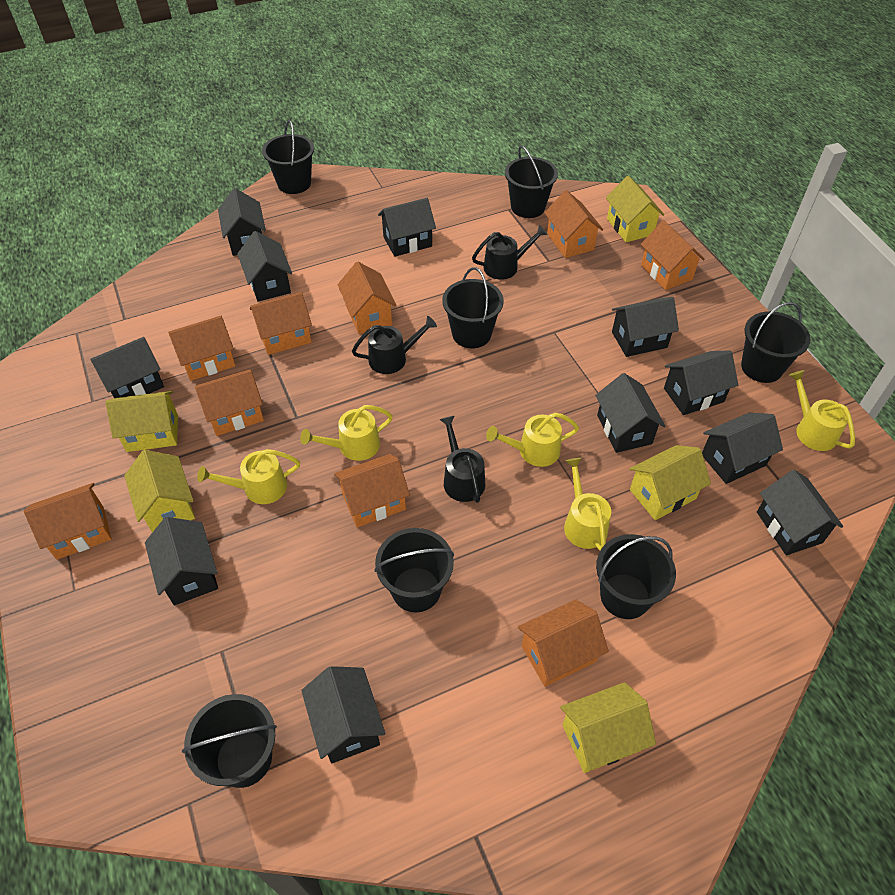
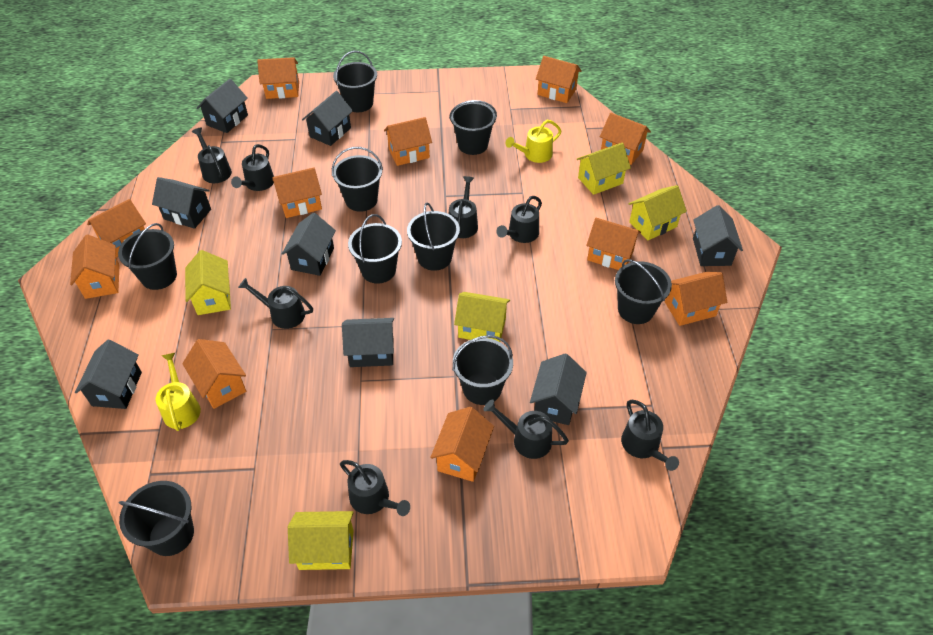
black bucket: [182,694,277,788] [262,120,314,194] [374,528,454,613] [442,267,504,348] [505,145,558,218] [596,534,676,619] [741,302,811,383] = 7 -> [118,223,177,290] [119,481,194,556] [332,147,383,212] [333,51,377,112] [348,214,402,284] [407,202,460,271] [449,100,497,155] [453,335,513,405] [615,259,672,324] = 9
black house: [90,337,164,398] [145,517,218,605] [218,188,266,256] [237,231,292,302] [301,666,385,763] [378,198,436,257] [595,373,665,453] [612,297,679,357] [664,350,738,415] [702,413,783,484] [757,470,843,555] = 11 -> [75,340,142,409] [152,177,211,229] [197,79,248,133] [282,213,336,276] [302,91,353,146] [342,318,394,367] [530,353,587,425] [693,205,743,266] = 8
black watering can: [352,316,437,374] [439,415,485,503] [472,225,548,280] = 3 -> [192,128,232,183] [231,144,274,191] [238,278,313,329] [340,460,410,516] [449,176,478,238] [484,399,569,459] [496,196,542,243] [621,400,679,471] = 8
orange house: [24,483,111,559] [168,316,236,381] [195,369,264,436] [250,292,312,355] [334,454,410,527] [337,262,396,334] [518,600,609,687] [545,190,603,258] [641,220,705,290] = 9 -> [70,234,120,299] [87,199,146,258] [182,339,246,409] [257,57,299,99] [273,167,322,218] [384,117,432,166] [430,407,494,482] [536,56,582,103] [586,218,641,270] [600,113,651,165] [665,272,727,326] = 11
yellow watering can: [197,449,300,504] [300,405,393,461] [486,413,579,467] [564,458,611,550] [789,370,855,451] = 5 -> [155,352,201,431] [506,120,561,163] = 2

